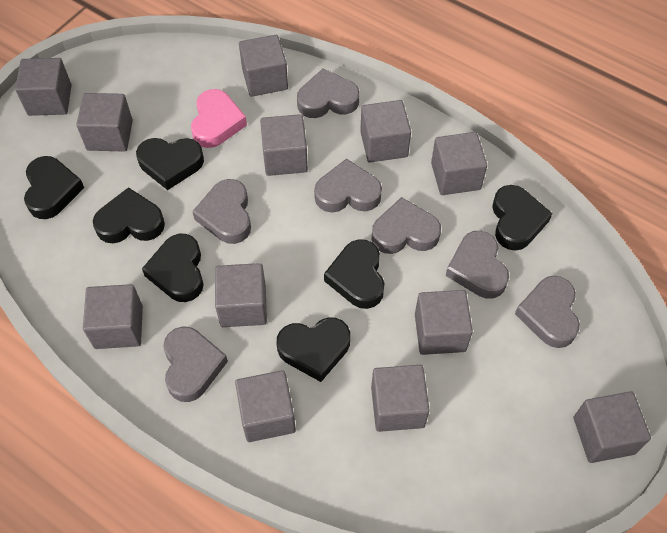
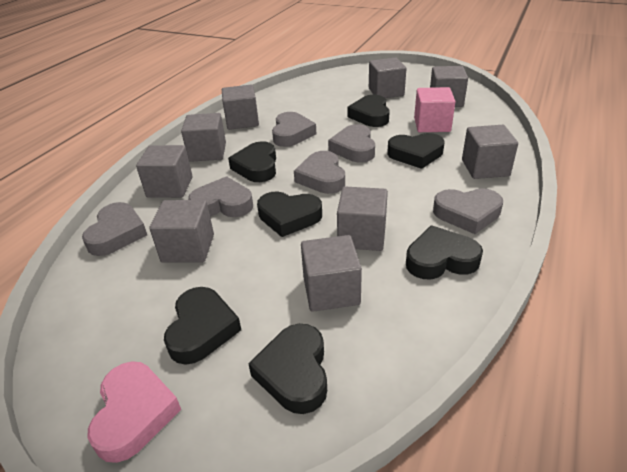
grey cube: [15,58,72,116] [76,93,133,152] [83,284,143,349] [215,263,267,327] [235,370,296,442] [239,35,288,97] [260,114,308,176] [360,100,411,163] [371,365,430,432] [415,290,473,355] [431,132,487,195] [574,391,651,463] = 12 -> [136,145,193,198] [150,200,214,263] [181,113,226,162] [222,85,259,130] [301,235,362,312] [337,186,388,251] [369,57,406,98] [430,66,468,107] [462,125,518,179] = 9
grey heart: [163,326,228,402] [192,179,251,244] [297,68,360,118] [314,159,382,212] [371,197,441,254] [446,231,509,299] [515,276,580,348] = 7 -> [82,202,147,256] [188,176,253,217] [272,112,316,147] [294,151,345,194] [328,124,375,163] [433,188,503,234] = 6
pink cube: none = 0 -> [414,87,455,132] = 1

